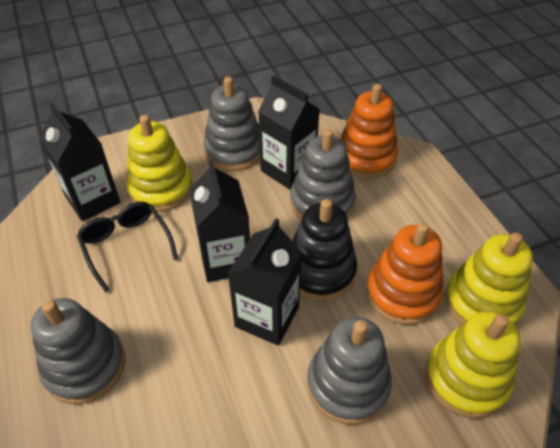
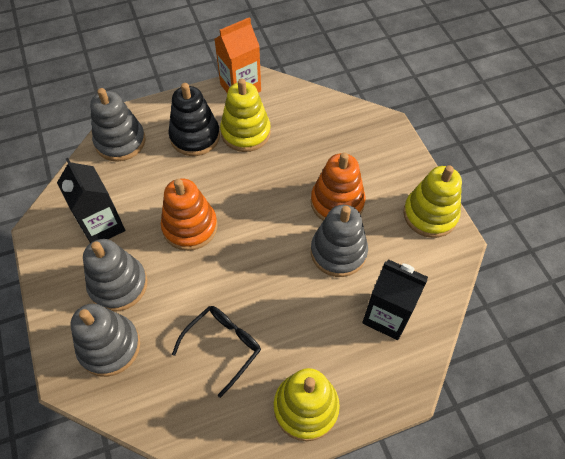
black carton: [39,103,120,221] [189,160,250,282] [228,218,302,345] [258,75,320,190] = 4 -> [57,158,125,243] [362,259,428,340] = 2
orange carton: none = 0 -> [214,17,261,93] = 1

